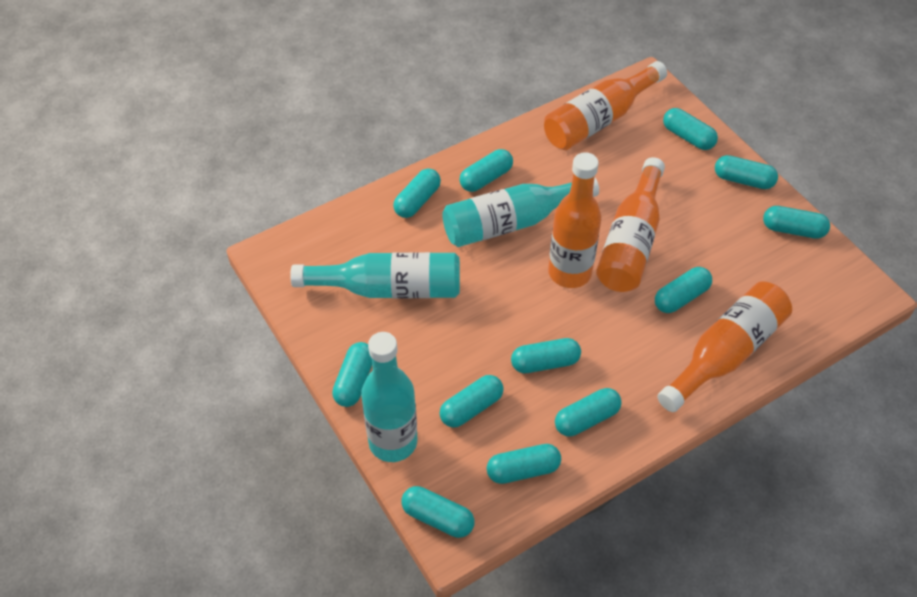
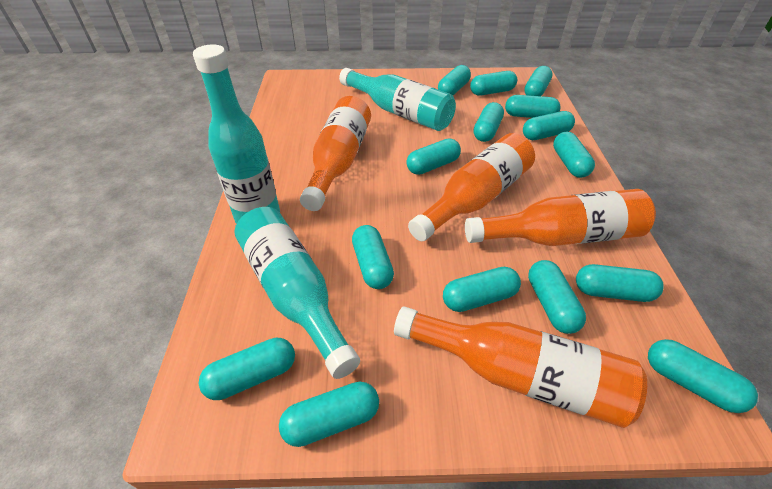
turquoise capsule: [332,342,372,407] [393,168,441,218] [401,486,474,538] [440,375,504,428] [460,149,513,192] [487,444,561,484] [511,338,581,373] [555,388,622,436] [655,267,712,313] [663,108,718,150] [715,155,778,189] [763,206,830,239] = 12 -> [199,338,295,400] [279,382,379,447] [352,225,394,289] [406,138,461,175] [438,65,471,95] [443,267,521,312] [470,71,517,96] [473,102,504,142] [505,95,561,118] [523,111,575,140] [524,66,552,96] [528,260,586,334] [553,132,595,178] [576,264,664,302] [648,339,758,413] = 15

